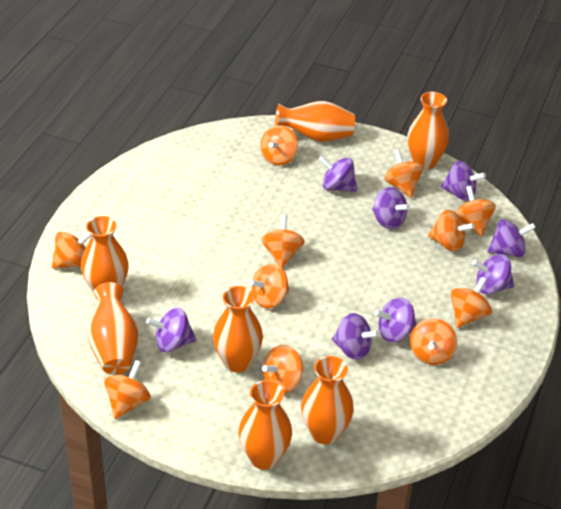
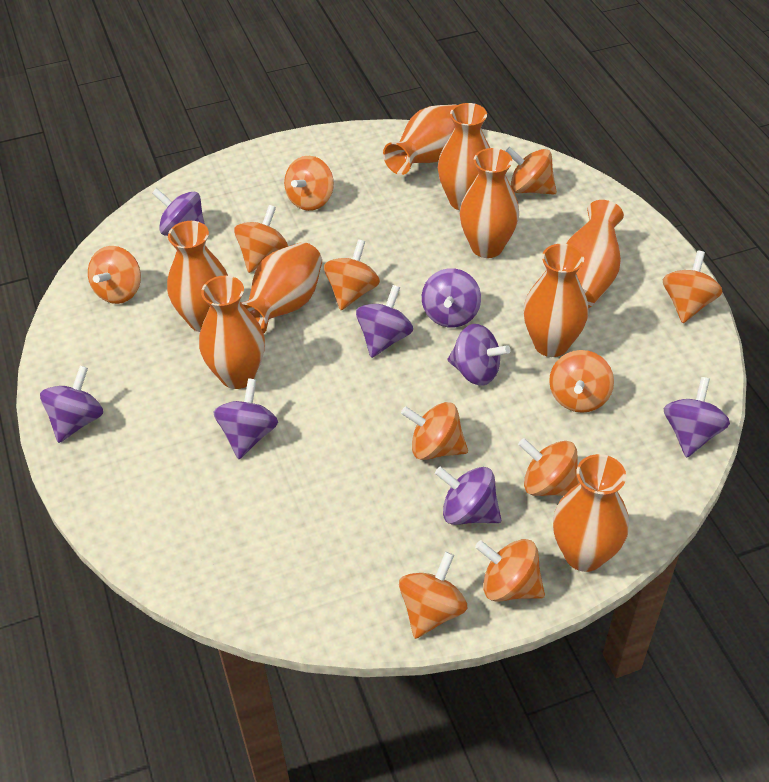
orange vase: [81,216,129,293] [88,282,138,375] [213,286,263,372] [238,380,292,470] [275,101,355,142] [301,356,354,444] [407,92,449,170] = 7 -> [167,221,228,332] [199,276,265,389] [242,242,322,334] [383,104,456,175] [438,103,490,210] [460,148,519,258] [523,244,589,357] [553,454,629,572] [565,200,624,308] = 9

